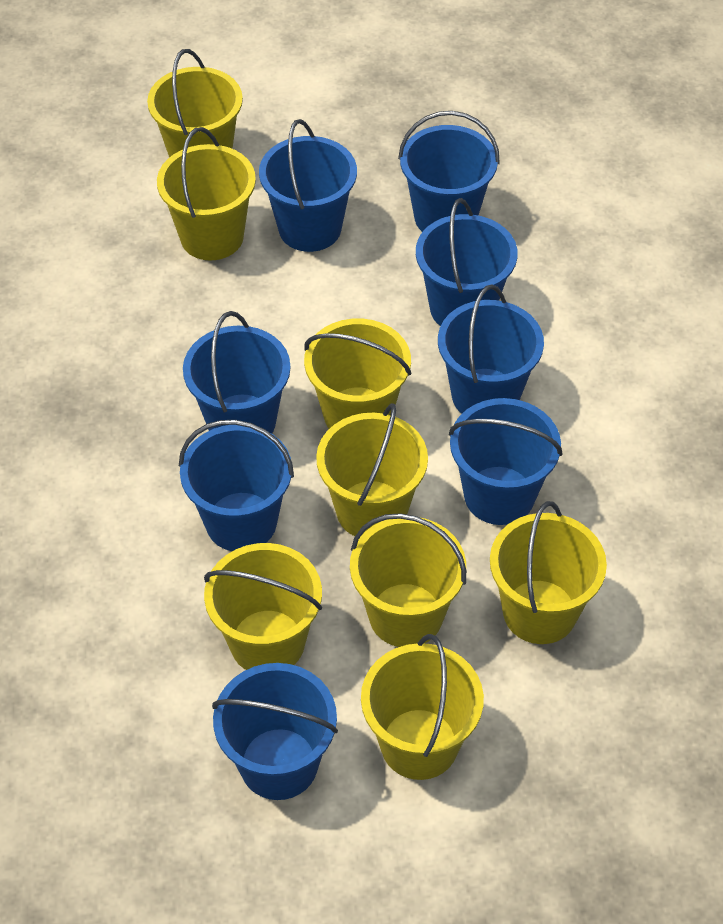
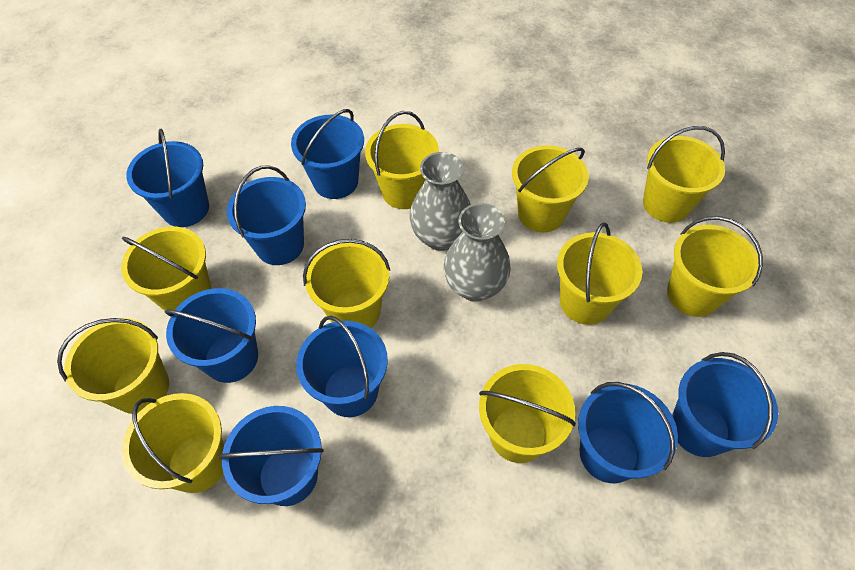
grey vase: none = 0 -> [410,152,471,251] [444,203,511,302] = 2
yellow bucket: [147,49,243,158] [157,127,256,261] [204,543,322,670] [304,319,411,429] [316,403,428,536] [350,513,466,647] [361,634,484,780] [490,501,607,644] = 8 -> [57,318,169,414] [121,227,212,311] [122,393,224,493] [303,239,390,328] [365,111,439,209] [479,364,576,463] [512,145,589,232] [557,222,642,325] [643,126,725,223] [667,216,763,317] = 10

